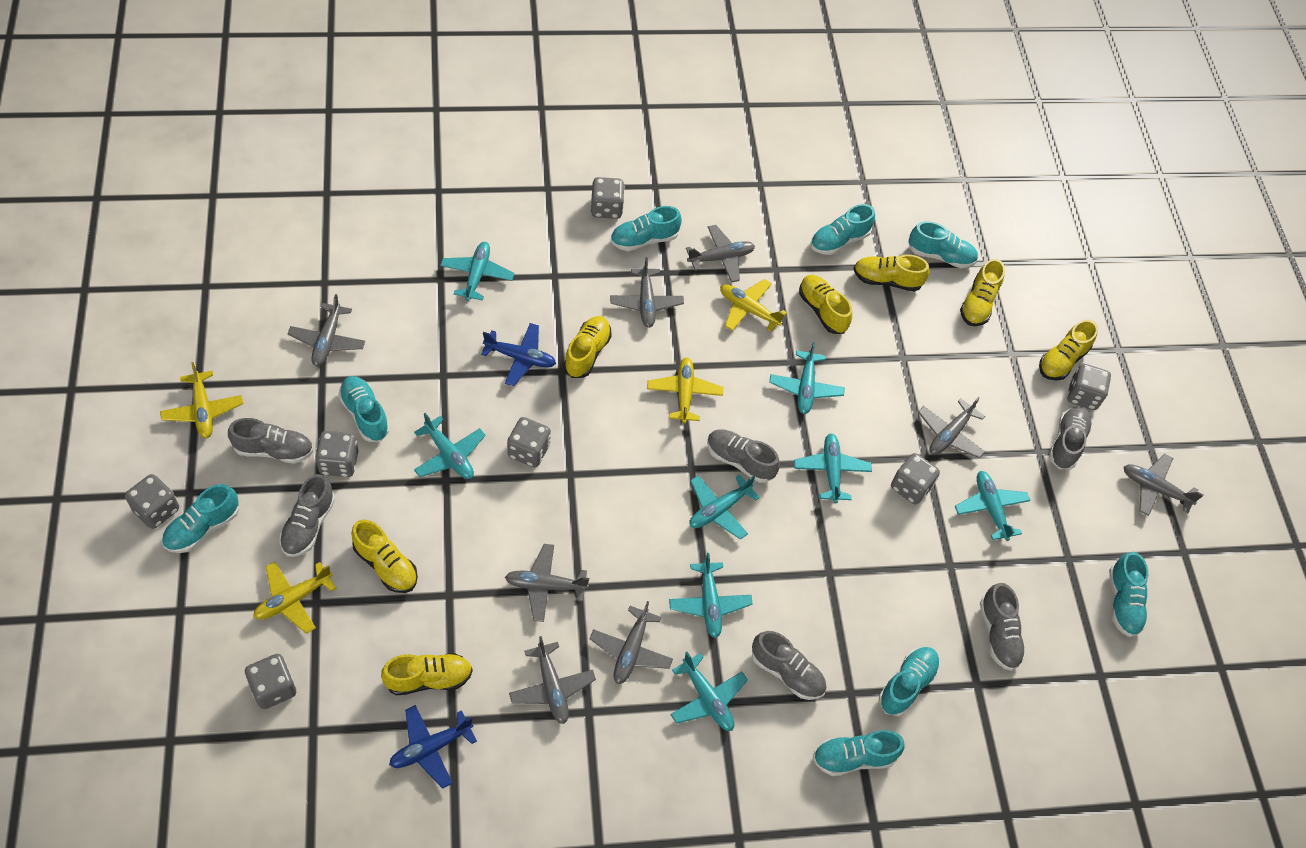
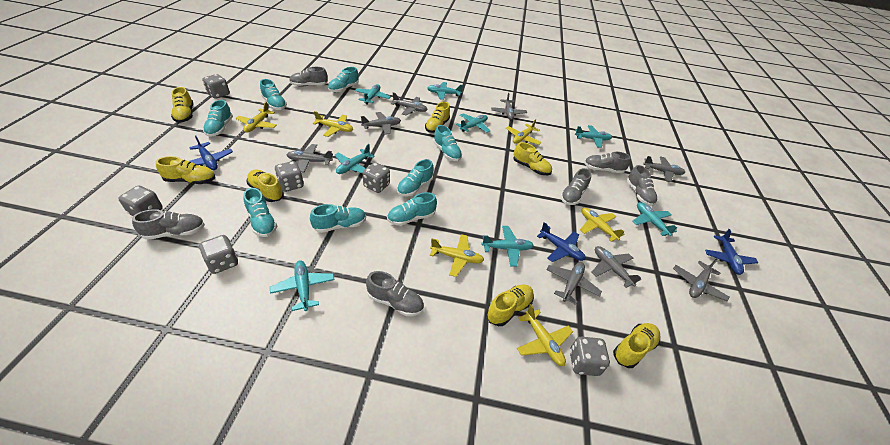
blue plane: [389,705,477,789] [481,323,556,386] = 2 -> [189,136,233,170] [537,222,586,262] [705,229,758,275] = 3
grey dice: [125,474,179,529] [245,654,296,709] [315,431,358,477] [507,417,551,467] [591,177,625,219] [891,453,940,504] [1067,364,1111,410] = 7 -> [118,185,163,216] [199,235,238,274] [202,74,230,99] [275,161,304,192] [363,162,390,193] [570,336,610,376] = 6
yellow plane: [160,362,243,439] [253,562,337,634] [647,357,723,424] [720,279,787,332] = 4 -> [235,102,277,133] [313,111,353,137] [430,234,484,277] [506,119,541,145] [517,304,573,366] [580,208,624,242] = 6

